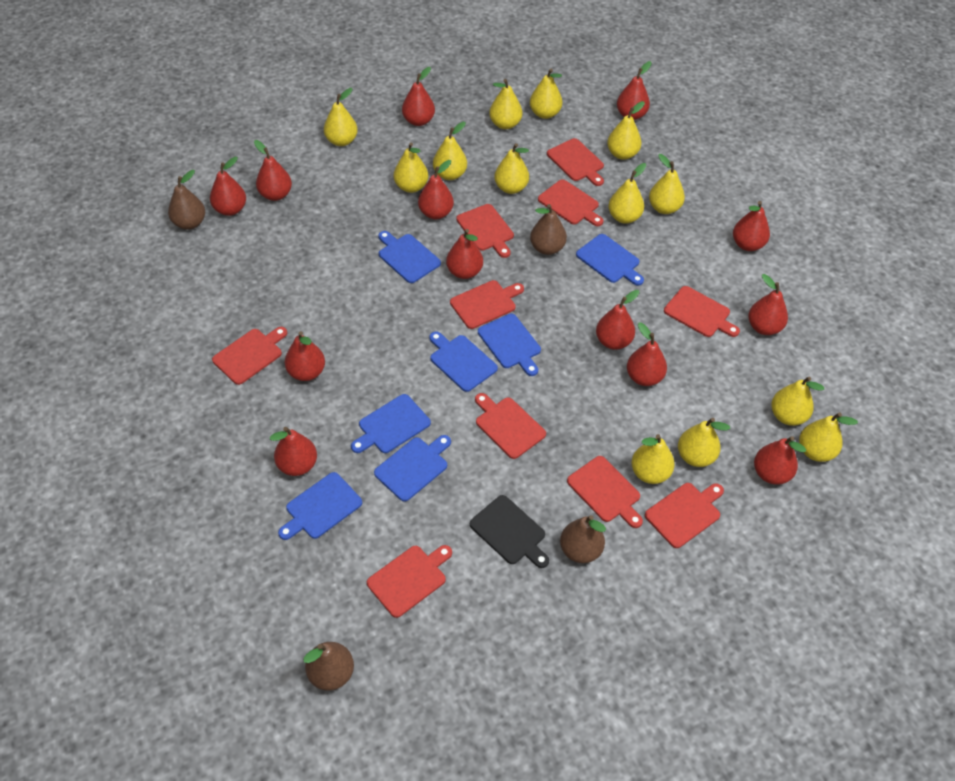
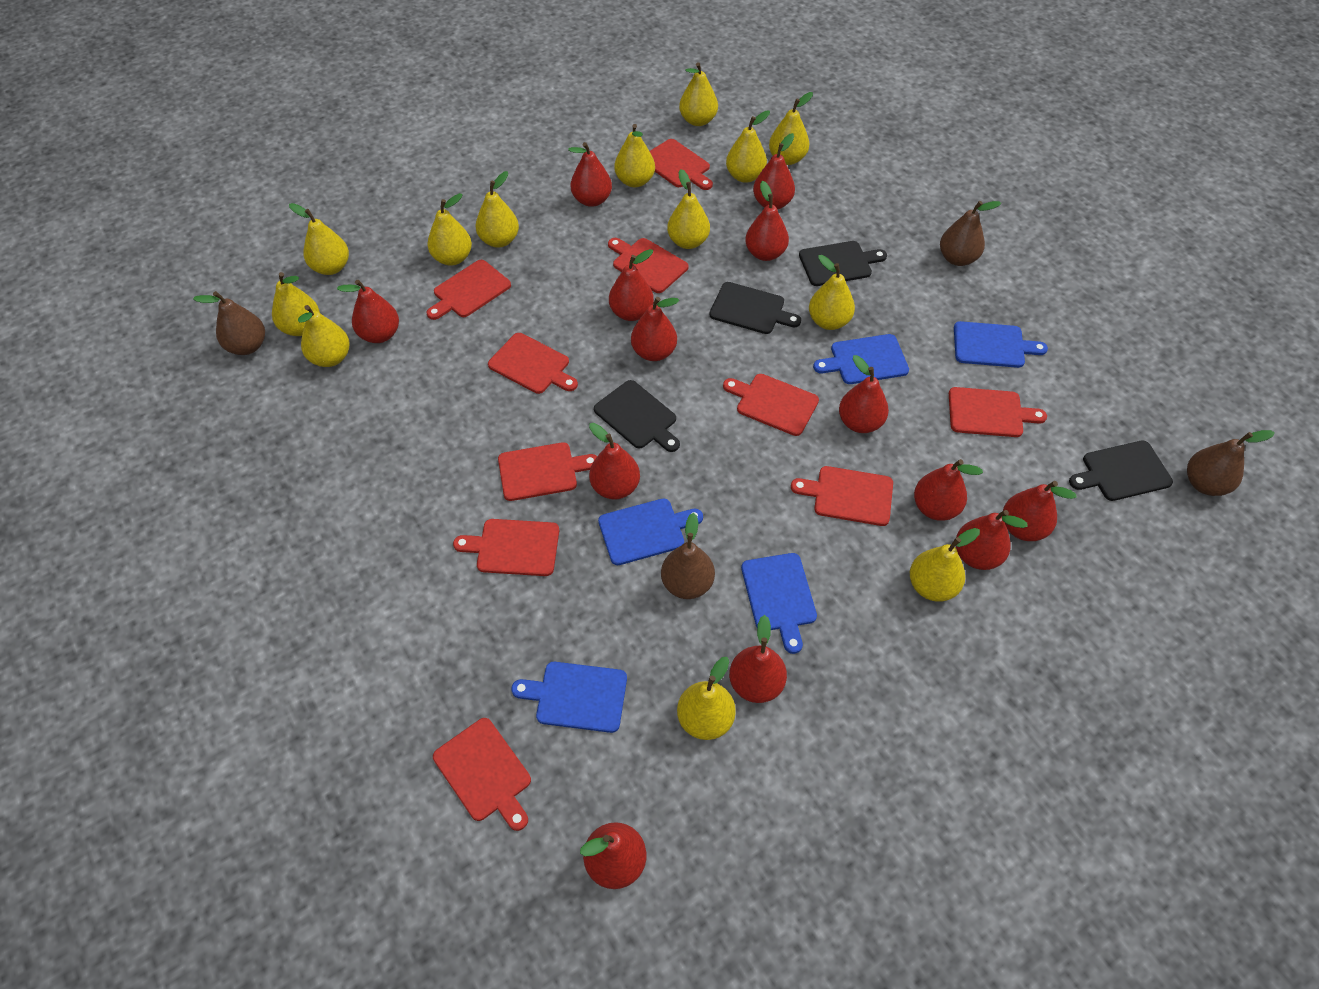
black cutting board: [470,495,549,568] = 1 -> [594,380,680,452] [709,282,801,334] [799,241,887,286] [1069,441,1173,501] = 4
blue cutting board: [278,472,362,540] [351,394,431,453] [374,435,451,502] [378,231,441,283] [429,331,498,392] [478,313,541,376] [576,234,644,286] = 7 -> [511,662,627,733] [598,499,703,565] [741,553,817,654] [813,334,909,384] [954,321,1048,368] = 5

